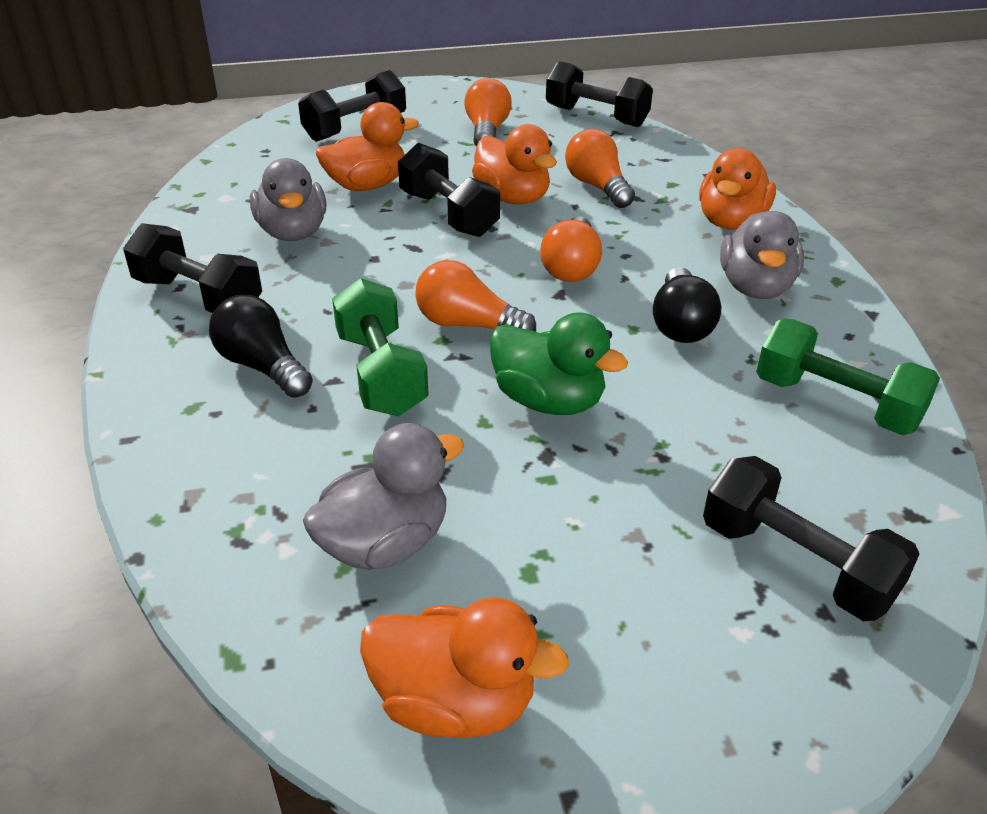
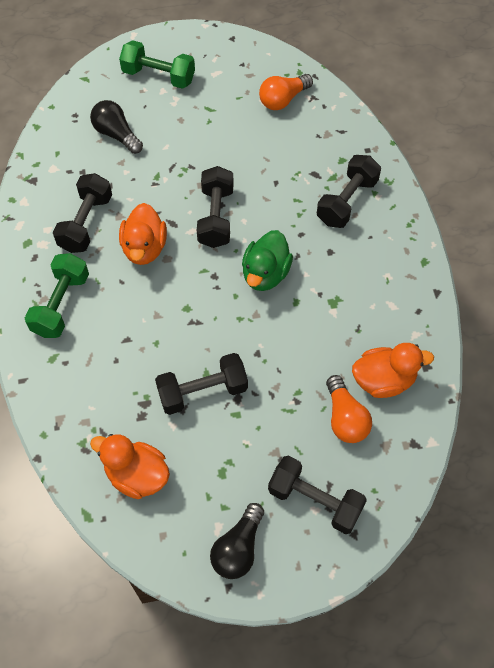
grey duck: [250,158,326,241] [303,423,464,570] [720,211,804,299] = 3 -> none = 0
orange duck: [316,102,419,191] [360,597,569,738] [472,124,557,204] [699,148,776,230] = 4 -> [90,434,170,499] [119,203,167,265] [352,343,434,398] = 3
orange light bulb: [415,260,536,332] [464,78,512,147] [540,216,602,282] [565,129,635,208] = 4 -> [259,74,313,110] [326,375,372,443] = 2

